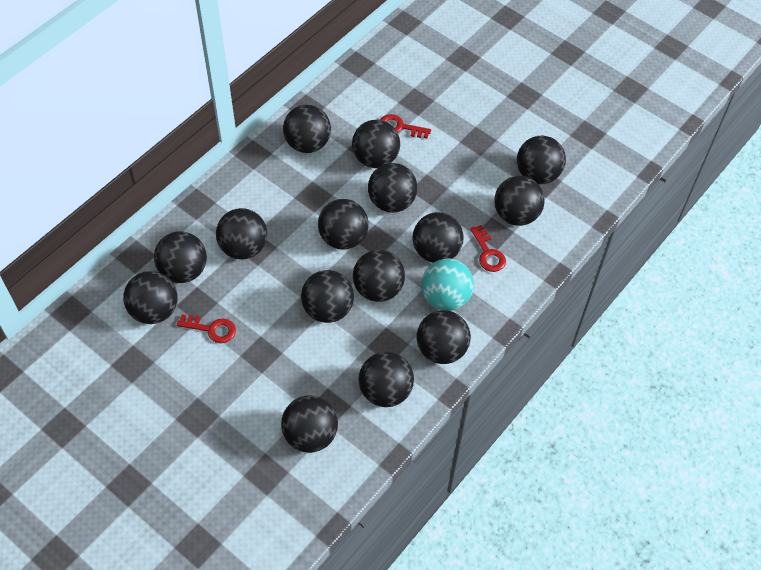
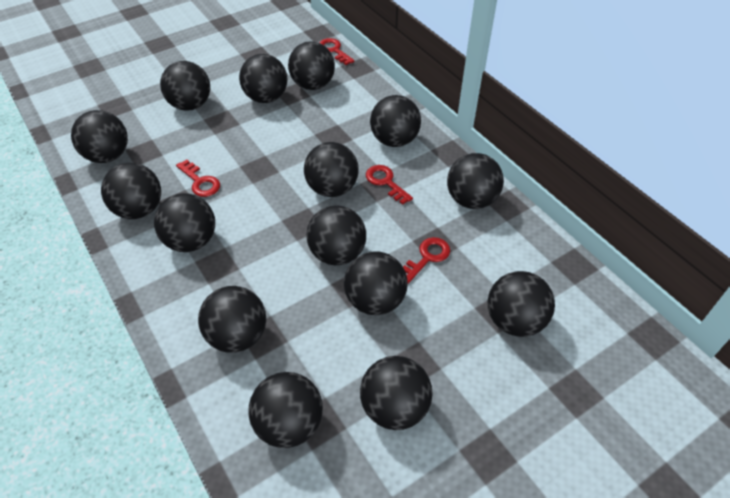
red key: [177,315,236,343] [380,114,431,139] [470,225,506,272] = 3 -> [176,160,220,197] [319,38,355,65] [366,165,413,205] [403,237,450,284] = 4
turquoise ball: [421,258,474,311] = 1 -> none = 0

